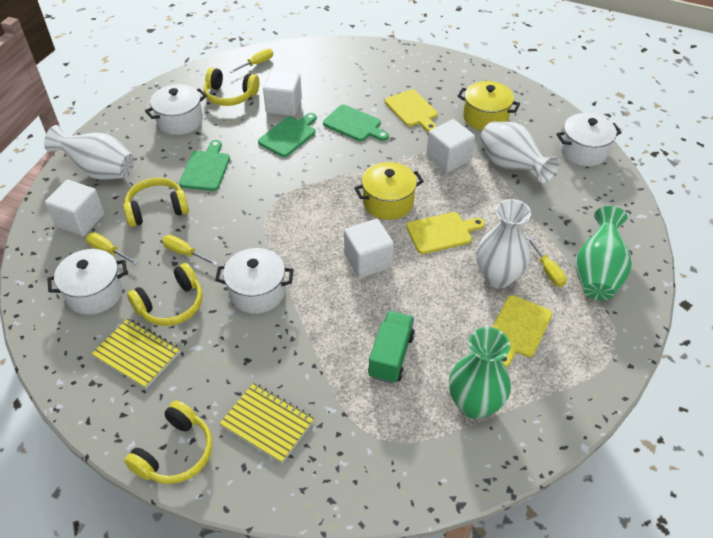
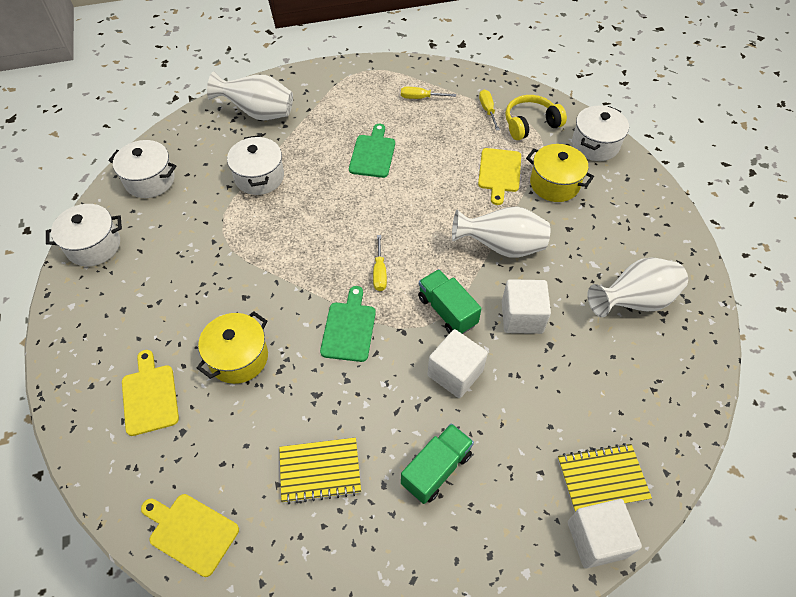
green cutting board: [179,140,230,191] [258,113,317,157] [323,105,389,141] = 3 -> [320,286,376,362] [349,124,395,178] = 2
green truck: [368,311,415,384] = 1 -> [401,423,474,504] [418,269,482,334] = 2
green vase: [449,327,511,419] [576,206,632,300] = 2 -> none = 0
white cube: [45,180,104,236] [263,70,302,116] [344,219,394,278] [427,119,475,173] = 4 -> [427,329,488,398] [502,279,551,334] [568,499,642,569] = 3
yellow headphones: [123,178,189,227] [124,401,212,484] [127,263,203,326] [204,68,259,106] = 4 -> [505,95,567,140] = 1
yellow screwdriver: [86,233,138,265] [162,235,218,266] [230,49,273,73] [527,237,567,287] = 4 -> [373,235,387,291] [401,87,456,99] [479,90,500,131] = 3

